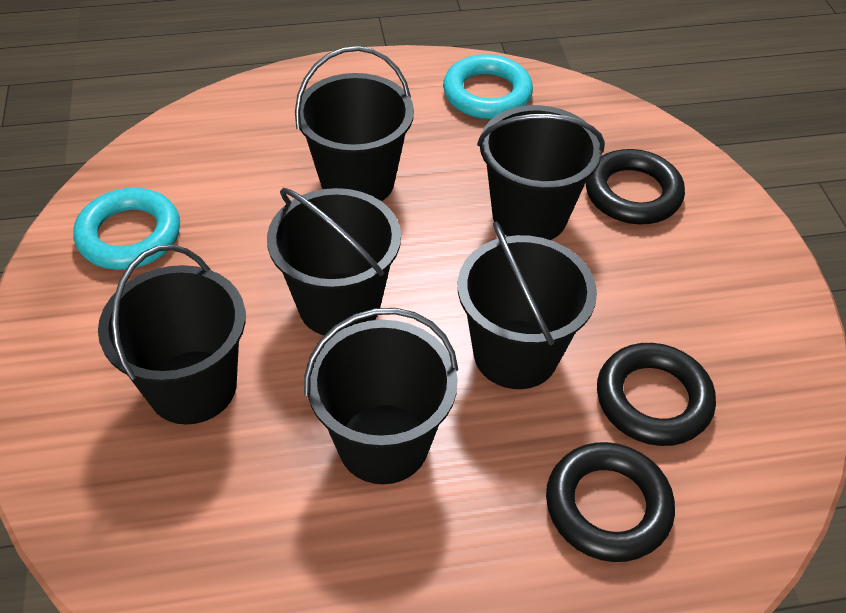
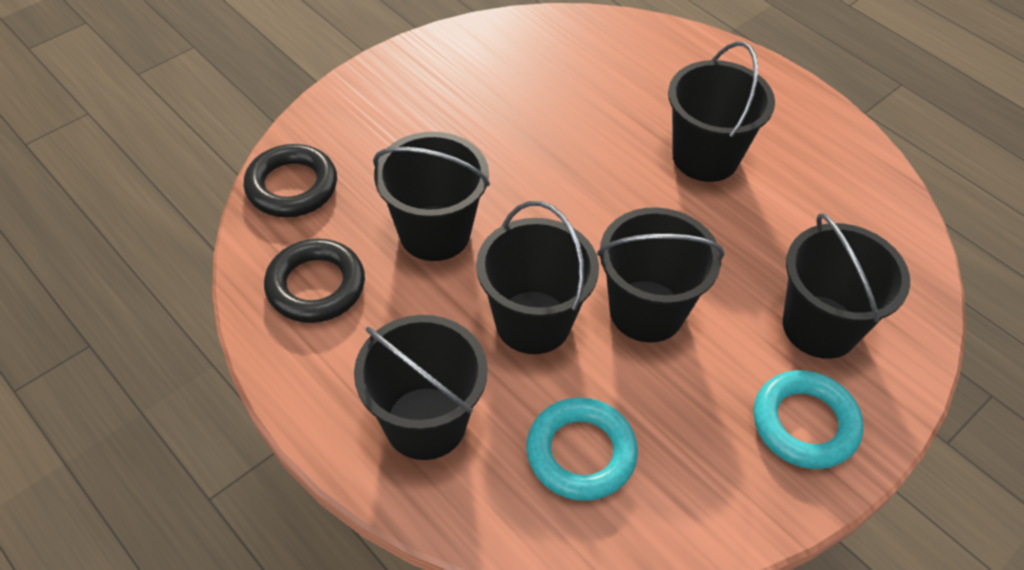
black ring: [546,442,675,562] [586,149,685,224] [597,343,716,446] = 3 -> [244,144,337,217] [264,239,365,323] = 2

